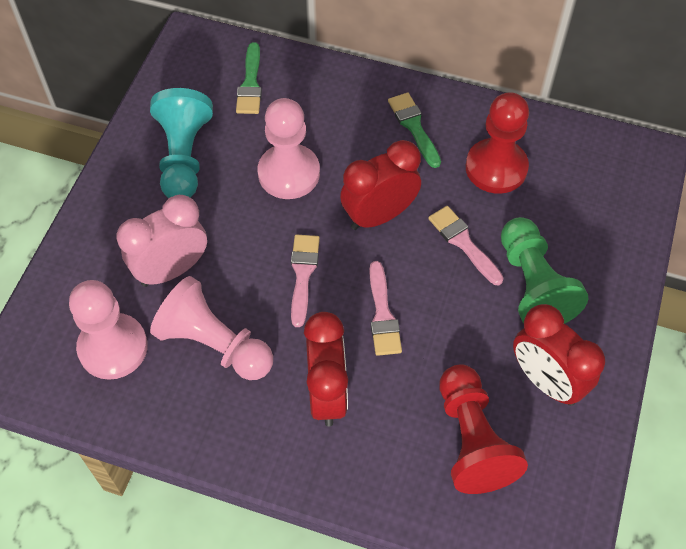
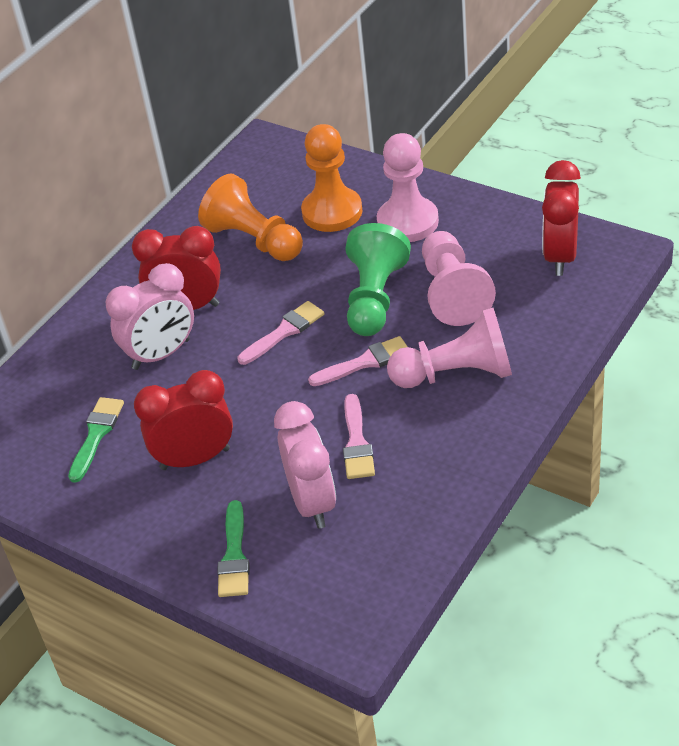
orange pawn: none = 0 -> [198,174,303,261] [301,124,362,232] = 2
pink clock: [117,195,207,287] = 1 -> [106,263,194,370] [274,401,336,529] = 2
red pawn: [439,364,528,494] [466,92,529,194] = 2 -> none = 0
turquoise pawn: [150,88,213,198] = 1 -> none = 0

